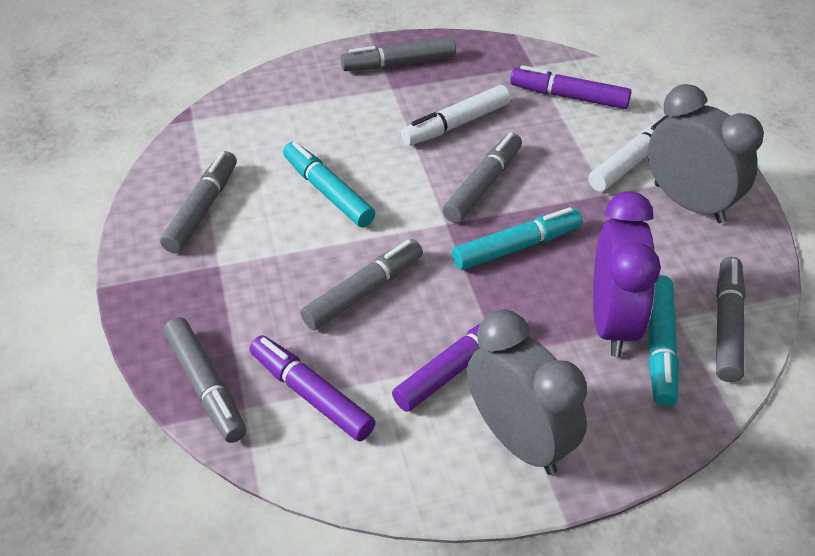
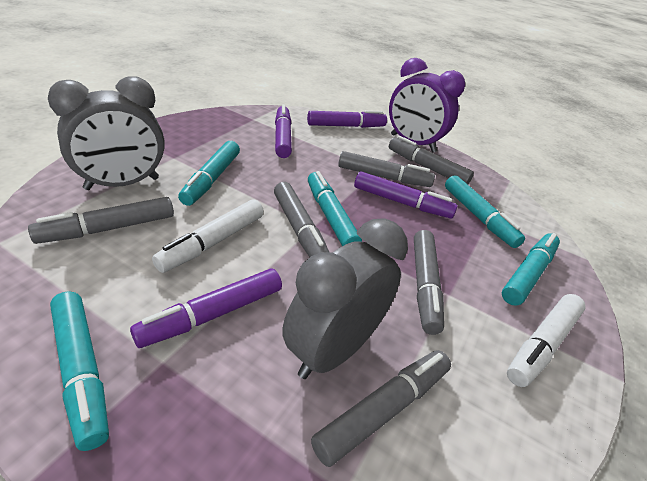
purple marker: [250,335,376,441] [392,309,509,412] [510,65,631,109] = 3 -> [130,268,282,348] [275,104,292,158] [307,110,387,128] [354,171,457,218] = 4
turquoise marker: [283,141,375,227] [452,207,582,270] [649,275,679,407] = 3 -> [50,291,109,451] [178,141,240,206] [308,171,362,246] [445,175,525,248] [502,233,560,306] = 5

